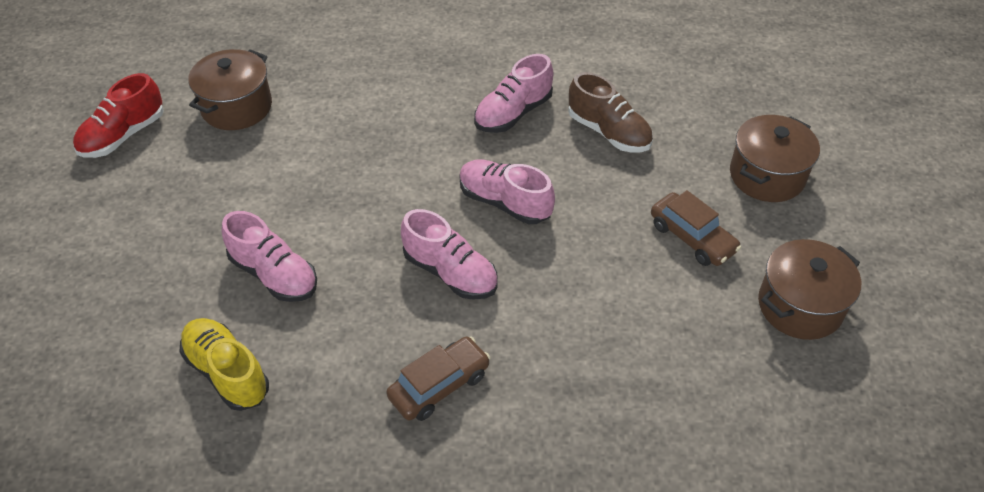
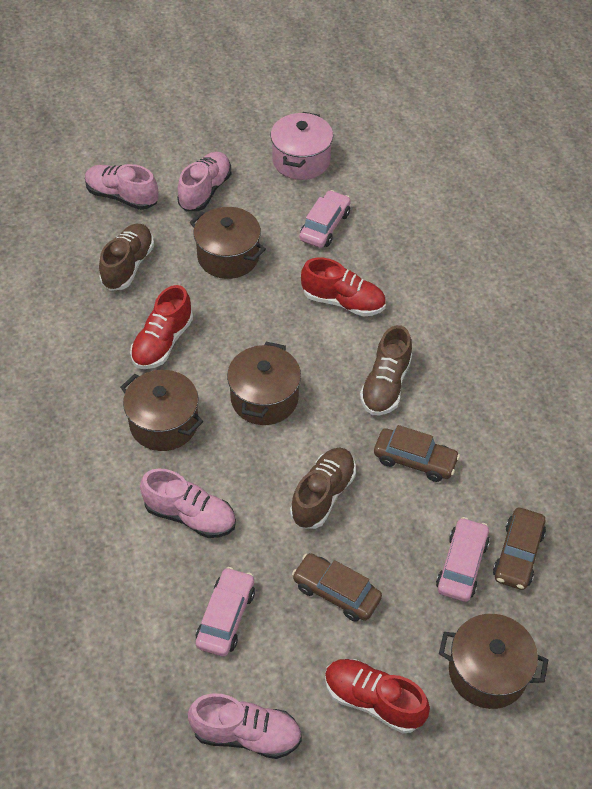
brown car: [386,336,490,421] [651,190,741,266] = 2 -> [292,553,382,622] [374,425,460,482] [493,508,546,590] = 3
brown pot: [188,49,272,130] [730,115,820,202] [758,239,861,340] = 3 -> [120,370,203,451] [189,207,266,279] [227,342,301,425] [439,614,548,709] = 4
brown shoe: [568,72,653,152] = 1 -> [99,224,154,291] [290,448,356,529] [360,325,412,415] = 3
pink car: none = 0 -> [196,567,255,656] [299,190,351,248] [436,517,490,602] = 3
pink pot: none = 0 -> [271,112,333,180] = 1
red shoe: [73,73,164,158] = 1 -> [130,285,193,369] [301,258,386,317] [325,659,430,734] = 3
yellow shoe: [179,318,269,411] = 1 -> none = 0

